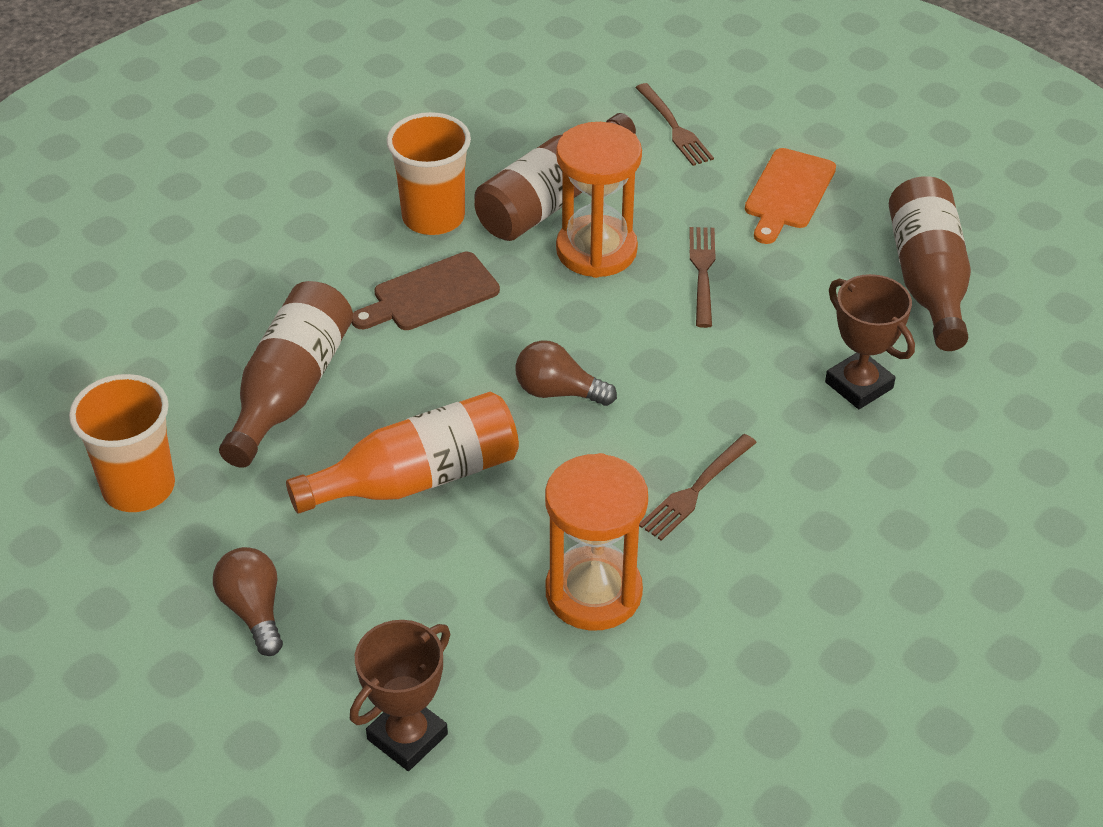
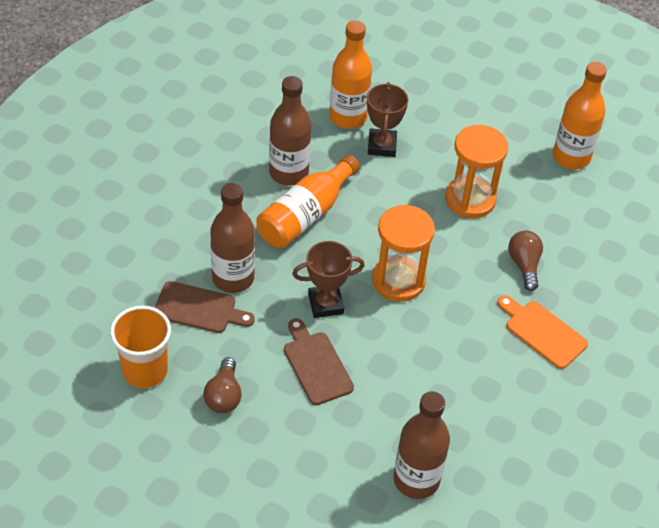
brown cutting board: [352,252,500,330] = 1 -> [154,281,255,333] [284,318,354,405] = 2
brown fork: [635,83,714,166] [639,434,757,541] [689,227,715,328] = 3 -> none = 0
orange bottle: [286,392,519,513] = 1 -> [256,155,360,248] [329,20,372,129] [553,62,607,169] = 3
orange cup: [69,374,175,512] [387,112,471,235] = 2 -> [110,306,171,388] = 1

